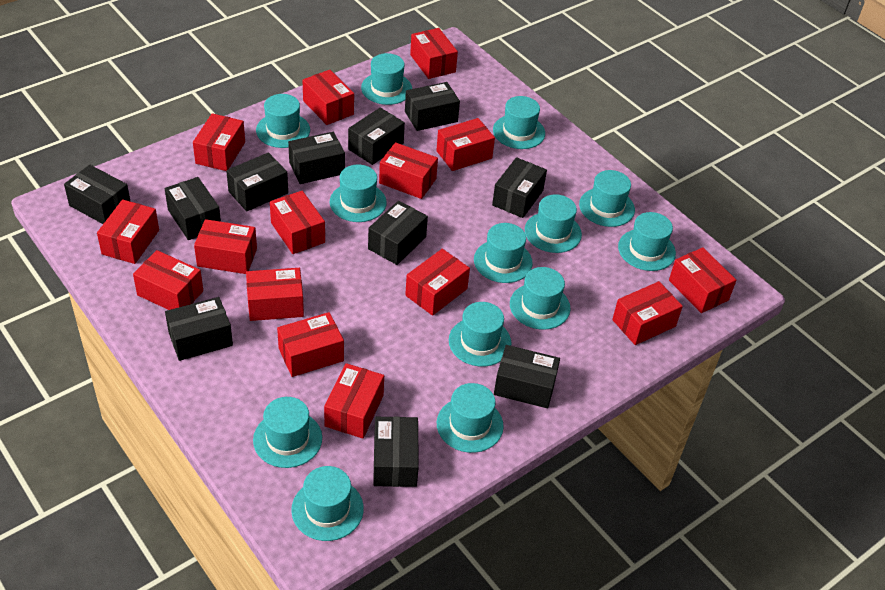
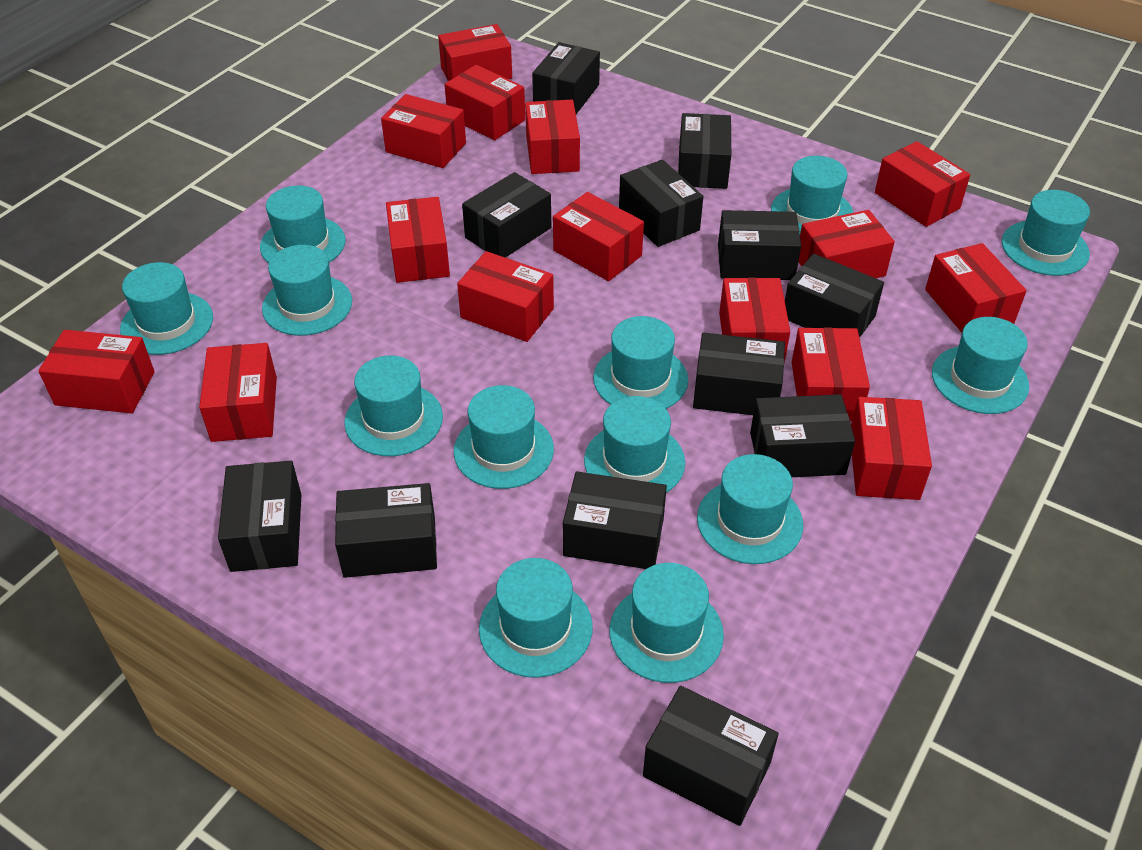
black box: [64,165,131,224] [165,177,221,240] [165,297,233,361] [226,152,288,212] [288,132,345,184] [348,107,405,165] [368,201,428,265] [373,417,419,487] [405,82,460,131] [492,157,547,218] [494,345,560,408] = 11 -> [218,461,301,572] [335,483,437,578] [462,172,551,258] [532,42,600,114] [563,471,667,569] [619,160,703,247] [643,686,779,826] [678,113,731,189] [693,333,785,415] [718,210,801,280] [750,394,855,477] [785,254,884,338] = 12

